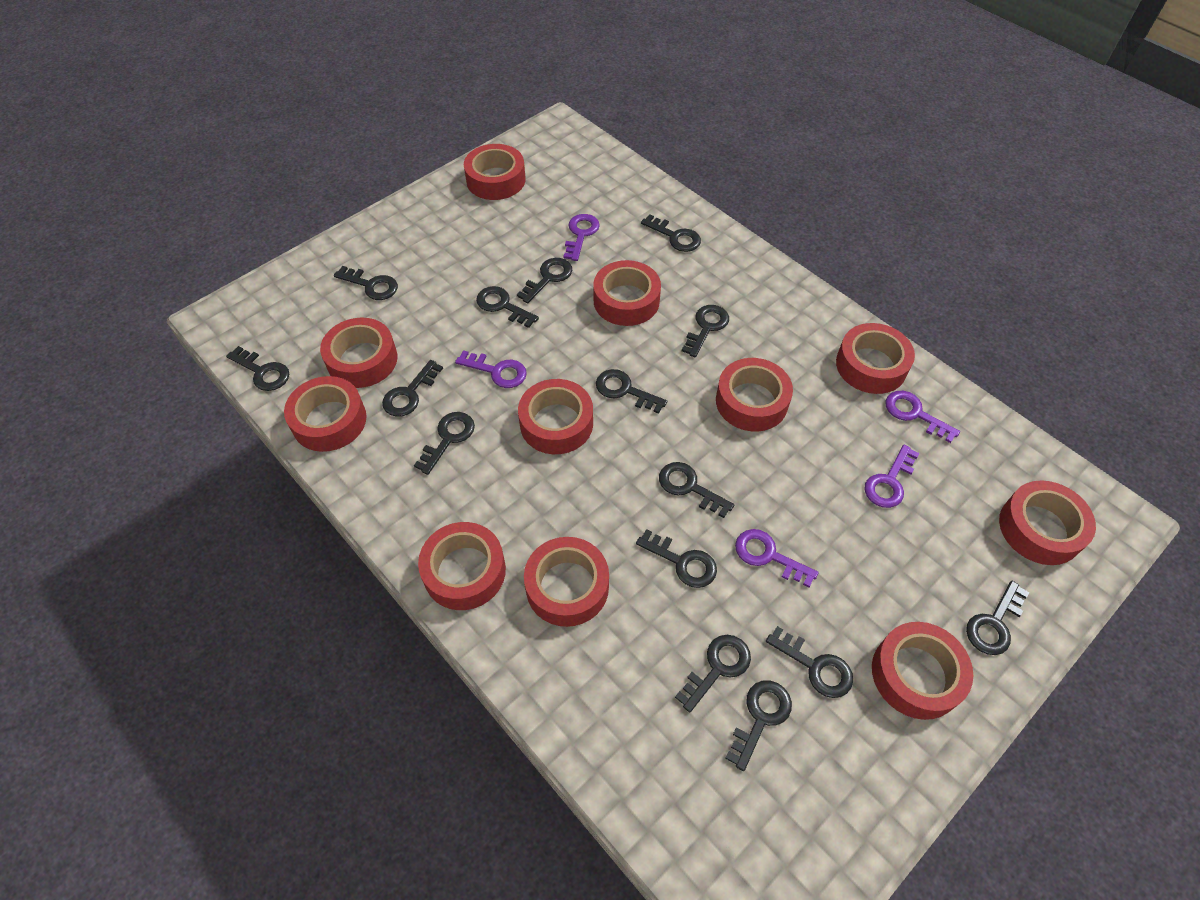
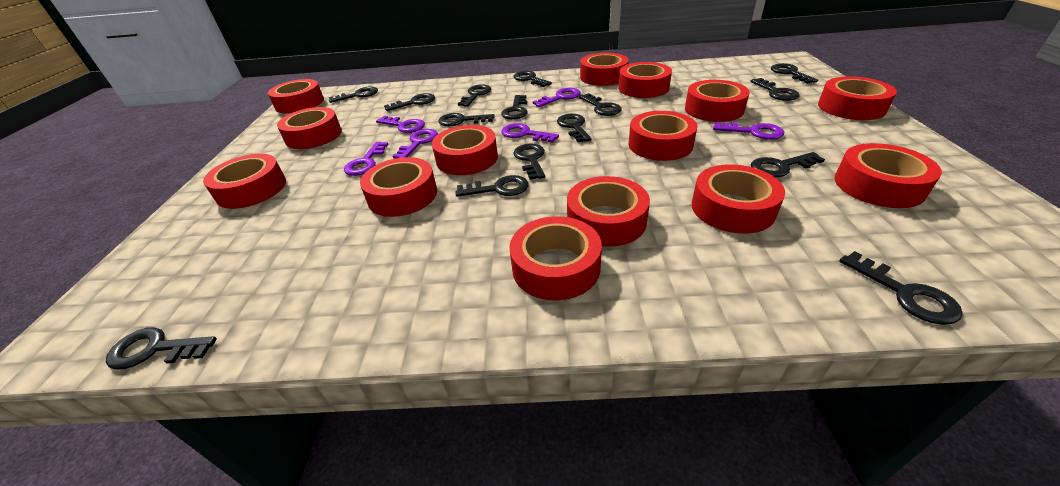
purple key: [455,350,527,388] [564,214,600,261] [735,529,819,587] [865,445,919,508] [885,391,960,443] = 5 -> [344,142,388,176] [376,116,425,133] [393,129,438,158] [501,123,559,143] [533,88,581,107] [713,122,784,140] = 6
red tape: [284,376,367,452] [320,318,397,388] [418,522,506,610] [464,144,526,200] [518,379,593,454] [524,537,609,627] [593,260,661,326] [716,358,793,432] [836,323,915,394] [872,622,973,720] [999,480,1096,565] = 11 -> [203,154,286,209] [268,79,324,114] [277,107,342,149] [360,157,437,217] [432,125,498,175] [509,216,602,301] [567,176,650,247] [580,53,629,86] [618,62,672,98] [629,111,698,161] [685,80,750,122] [692,164,785,233] [818,76,897,120] [835,143,942,208] = 14

